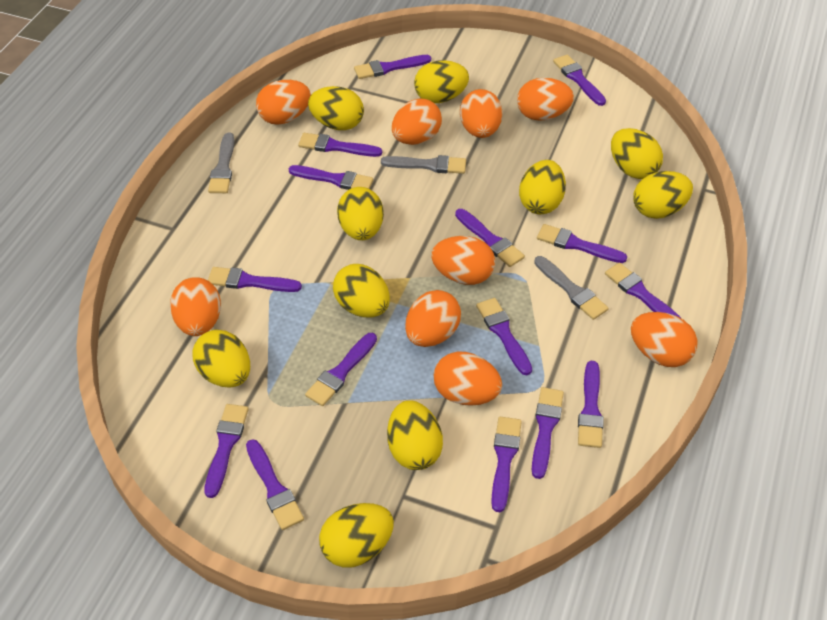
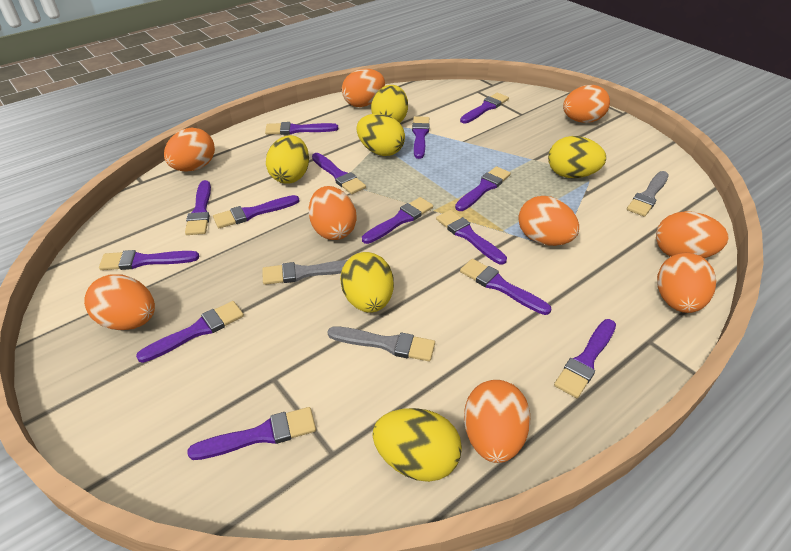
purple brush: [204,404,249,498] [208,267,302,292] [246,439,304,530] [289,165,373,190] [298,133,382,157] [305,333,377,406] [354,55,431,79] [455,209,525,267] [476,298,532,375] [491,417,522,512] [532,387,564,479] [537,224,627,263] [553,54,606,106] [578,361,604,448] [605,262,682,319] = 15 -> [99,250,199,270] [136,301,244,363] [185,180,211,235] [187,407,316,460] [213,195,299,228] [265,122,338,135] [312,153,366,194] [362,197,433,244] [412,116,430,159] [436,210,507,264] [455,166,511,211] [460,93,509,123] [460,259,551,315] [554,319,616,398] = 14
yellow egg: [192,330,250,388] [308,86,364,130] [319,503,394,567] [333,264,390,317] [337,187,384,240] [387,400,443,470] [414,60,469,103] [519,160,566,214] [611,128,663,179] [633,171,693,219] = 10 -> [266,135,309,184] [340,252,394,313] [357,114,405,156] [371,85,408,123] [372,408,462,482] [548,136,606,178] = 6

